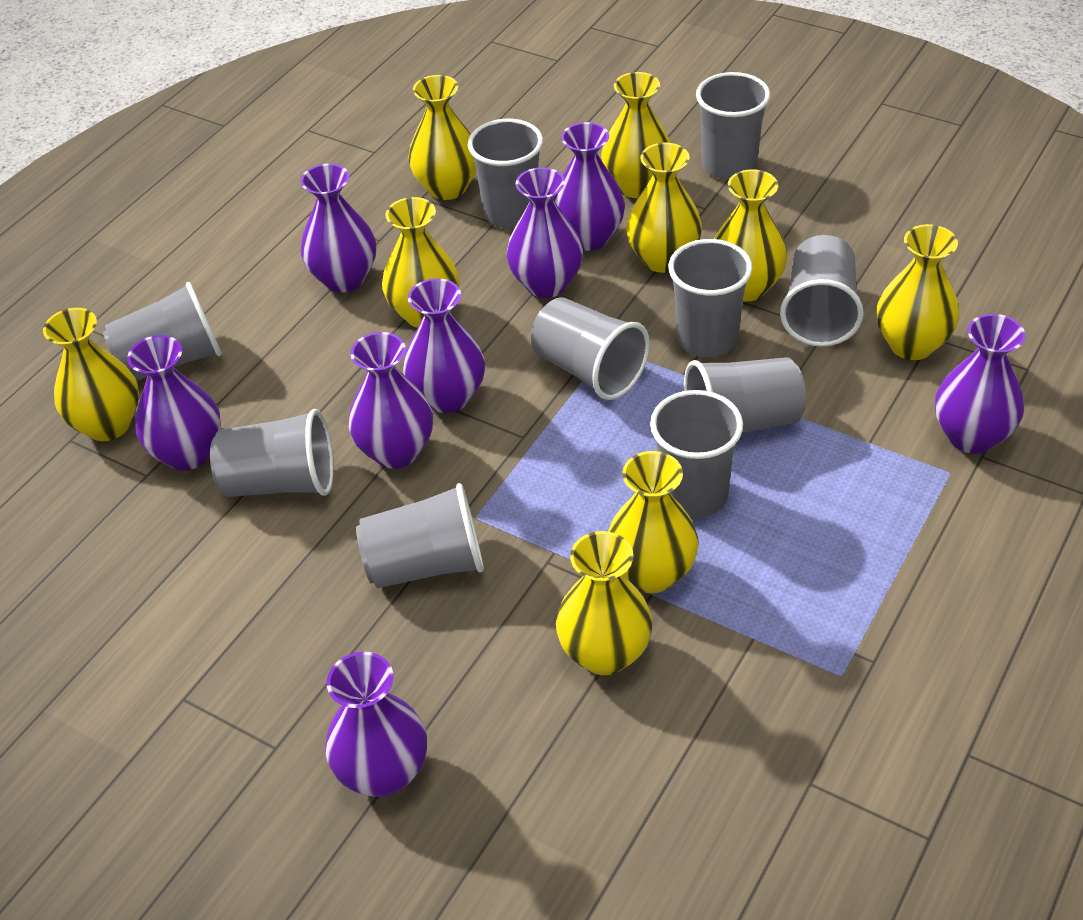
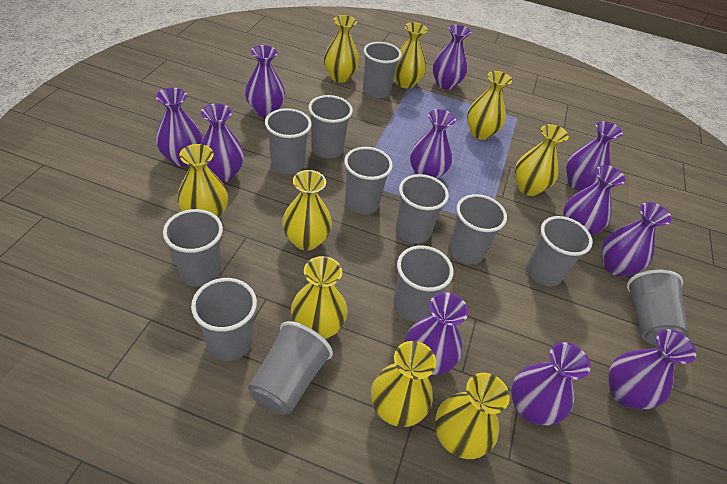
grey cup: [103,282,222,381] [210,409,333,497] [356,483,484,588] [468,119,543,228] [531,297,650,400] [650,390,743,518] [668,239,752,357] [684,357,806,433] [696,72,770,180] [780,235,864,347] = 10 -> [163,209,223,287] [191,278,257,361] [248,321,333,415] [265,108,311,174] [308,95,353,159] [344,147,393,215] [363,42,402,98] [393,245,453,322] [396,174,449,244] [449,194,507,264] [526,216,593,287] [627,269,689,346] = 12
purple vase: [127,335,221,470] [301,164,376,292] [325,652,427,797] [348,332,433,469] [403,278,485,413] [506,167,583,298] [553,122,625,251] [935,314,1026,454] = 8 -> [156,88,203,166] [200,103,244,182] [245,45,285,118] [405,292,468,375] [410,109,456,179] [433,25,471,90] [511,342,591,426] [563,165,626,236] [566,121,623,191] [602,202,672,277] [608,329,696,409] = 11

